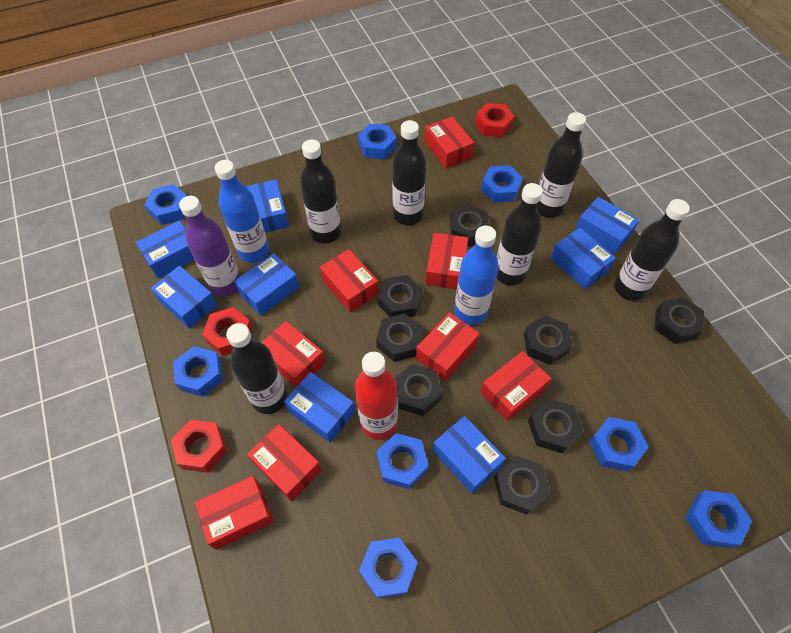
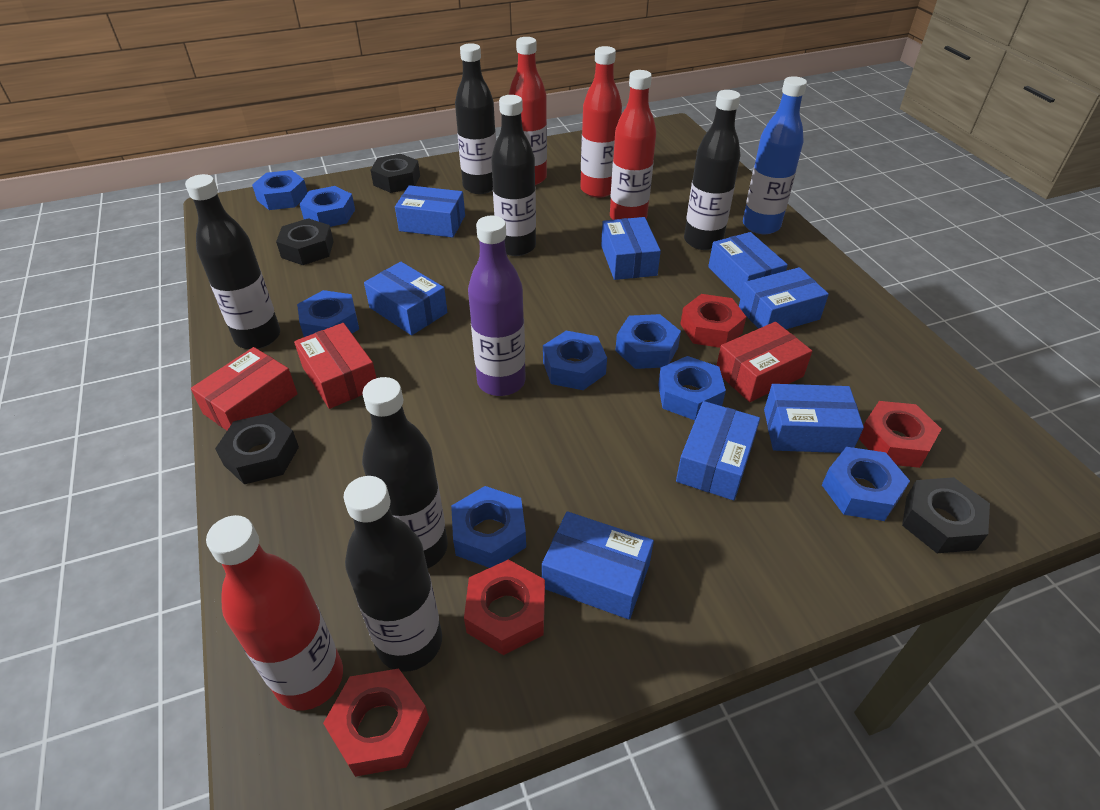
black nut: [376,313,422,362] [377,275,423,317] [395,364,442,416] [450,204,489,247] [494,456,550,515] [524,315,573,365] [528,399,584,453] [655,297,704,344] = 8 -> [215,413,299,484] [276,218,334,265] [371,154,420,193] [902,477,990,553] = 4
blue bottle: [215,160,269,263] [454,226,499,325] = 2 -> [743,76,807,234] = 1
red bottle: [354,352,398,440] = 1 -> [206,515,343,711] [509,37,547,185] [580,46,622,198] [610,70,656,220] = 4
red box: [195,476,273,550] [247,424,322,501] [261,321,326,387] [320,249,379,312] [416,312,480,381] [425,116,474,168] [425,233,468,289] [480,351,551,421] = 8 -> [191,347,297,431] [294,323,376,409] [716,322,812,402] = 3
red nut: [171,420,227,473] [202,307,253,356] [475,103,514,137] = 3 -> [323,669,429,777] [464,559,545,655] [681,294,746,348] [859,401,941,468] = 4

